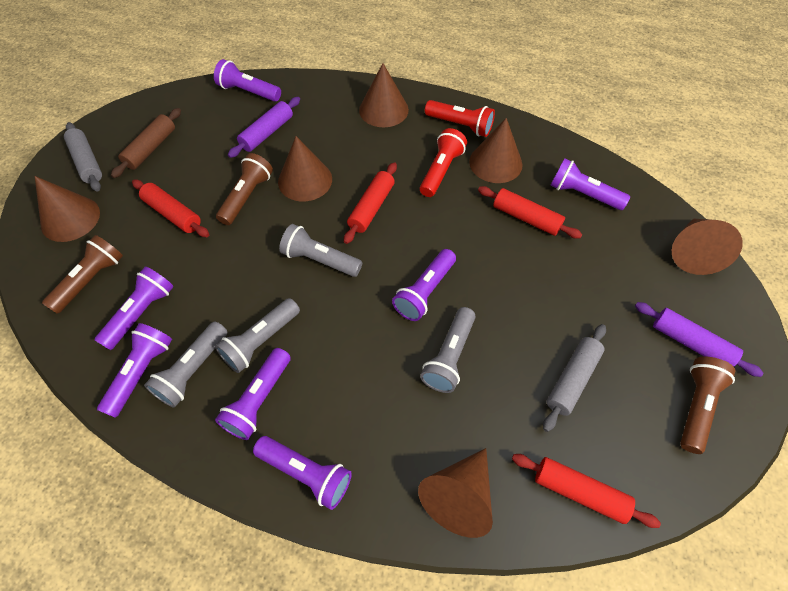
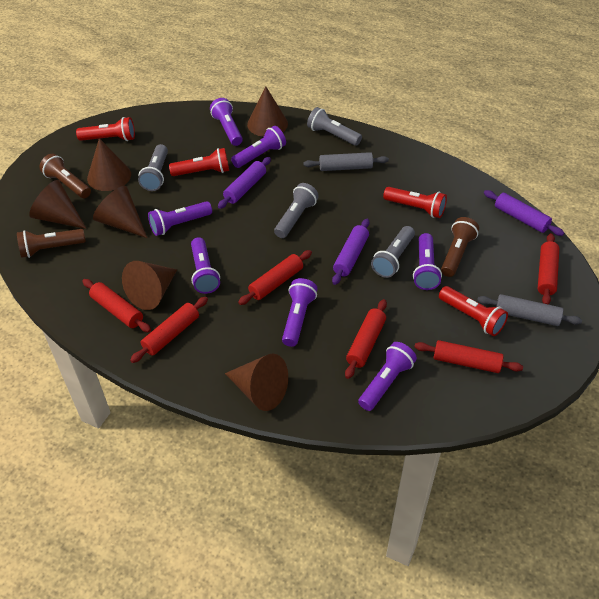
brown rolling pin: [111,108,181,178] = 1 -> none = 0
purple rolling pin: [228,97,300,158] [635,302,763,377] = 2 -> [218,157,271,209] [332,219,369,285] [484,190,564,236] = 3
red flashlight: [420,128,467,197] [425,100,495,137] = 2 -> [76,117,135,141] [169,148,229,176] [383,187,447,218] [439,286,508,336] = 4
red rolling pin: [132,180,209,237] [344,162,397,244] [478,186,582,239] [512,454,661,528] = 4 -> [82,279,151,333] [130,297,208,363] [238,250,312,305] [345,299,387,379] [415,340,523,373] [538,233,559,304] = 6

